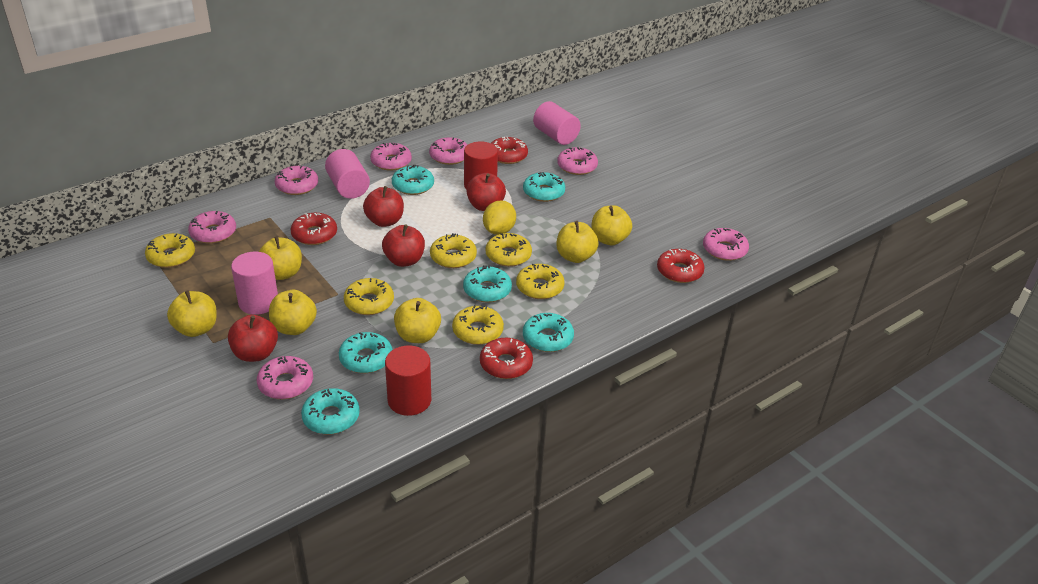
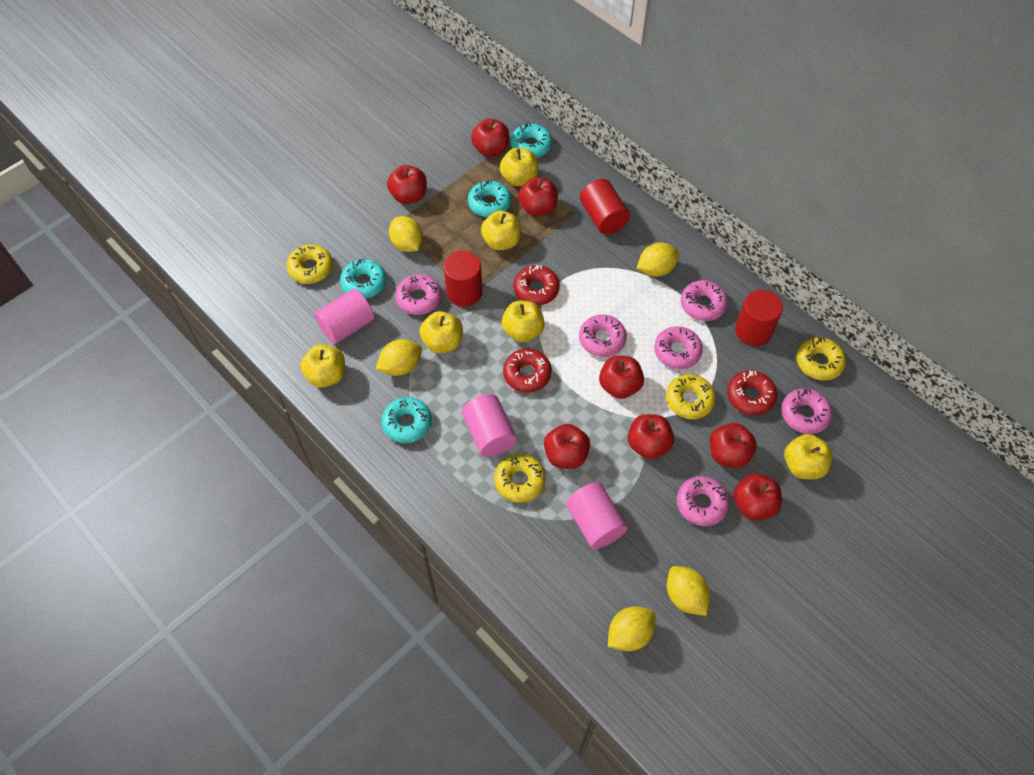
pink donut: [188,211,236,244] [257,356,313,399] [275,166,318,195] [370,143,412,171] [429,137,467,165] [557,147,598,175] [703,228,749,261] = 7 -> [395,274,442,315] [579,315,627,357] [654,326,703,369] [677,476,730,526] [681,280,728,321] [781,388,832,434] = 6
red apple: [228,315,278,362] [363,186,404,227] [382,224,425,267] [466,173,506,211] = 4 -> [387,165,427,204] [471,119,509,157] [518,177,558,216] [544,424,590,469] [599,356,644,399] [628,414,674,459] [710,423,757,468] [733,473,782,520] = 8
red cylinder: [385,345,431,416] [464,141,498,189] = 2 -> [443,251,482,307] [580,179,630,234] [735,290,783,346] = 3
red donut: [291,213,337,245] [480,338,533,379] [491,137,528,164] [657,249,705,283] = 4 -> [503,349,552,393] [513,265,560,305] [727,370,777,415] = 3
turquoise donut: [301,388,360,434] [339,332,392,373] [392,165,434,195] [463,265,512,302] [523,172,565,202] [523,313,574,352] = 6 -> [340,259,386,299] [382,397,432,443] [468,180,511,217] [510,123,552,158] = 4
yellow donut: [145,233,195,268] [344,278,394,315] [430,233,477,268] [452,305,504,345] [486,233,532,267] [516,264,565,299] = 6 -> [287,244,333,284] [494,454,546,503] [666,374,716,419] [796,337,846,381] = 4
yellow lemon: [483,200,516,235] = 1 -> [376,339,422,376] [389,216,423,252] [608,606,655,651] [637,243,679,277] [667,566,710,616] = 5

